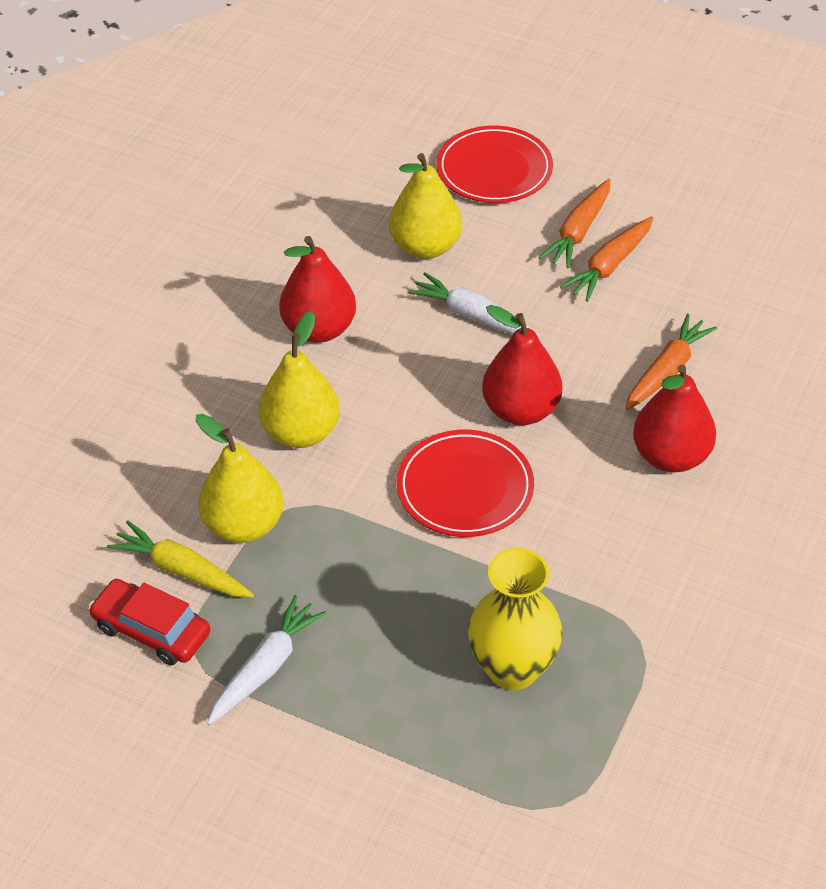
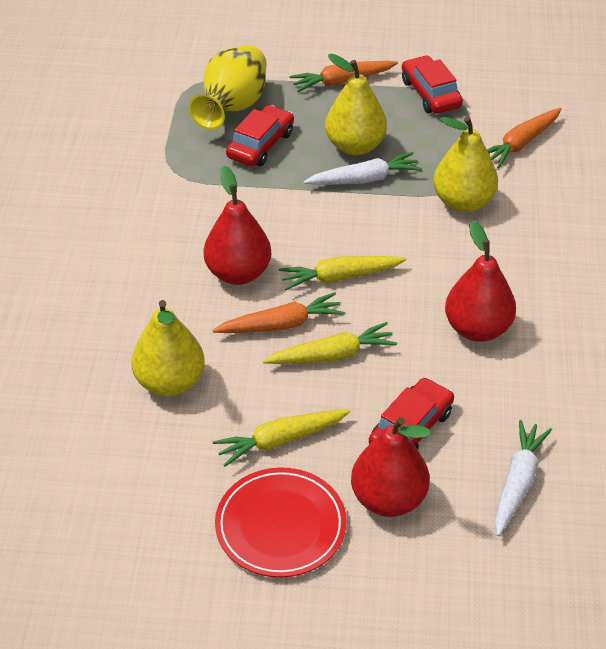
red car: [88,579,210,665] = 1 -> [226,105,294,166] [369,378,454,450] [402,55,463,114] = 3
red plate: [397,430,534,537] [437,126,553,203] = 2 -> [215,467,347,577] = 1
yellow carrot: [107,520,254,598] = 1 -> [213,409,351,467] [263,322,397,364] [279,256,407,290] = 3

